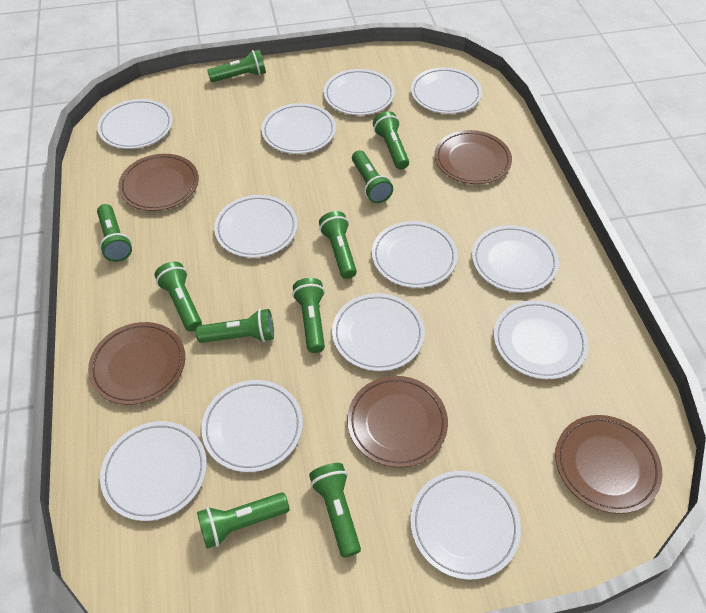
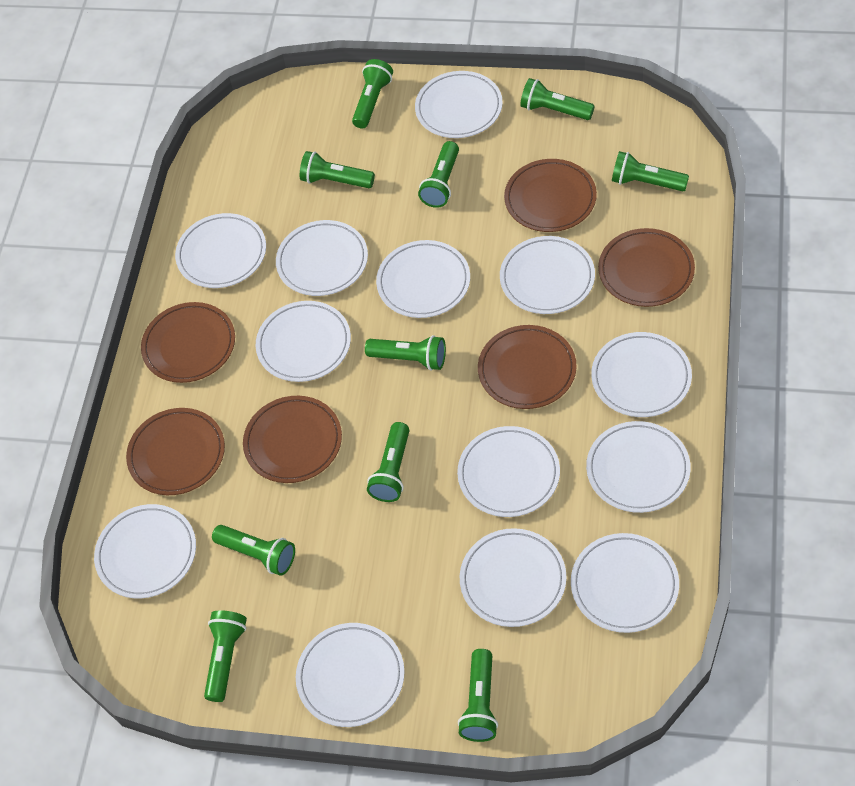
brown plate: [88,322,185,405] [118,154,199,211] [347,376,448,468] [435,130,512,184] [555,415,662,514] = 5 -> [126,408,225,495] [141,302,235,383] [243,396,342,483] [478,325,577,409] [504,159,597,232] [598,228,695,307] = 6
white plate: [97,99,173,149] [100,421,207,521] [201,380,303,472] [214,195,298,258] [261,103,336,154] [324,69,395,115] [332,293,425,371] [372,221,458,288] [410,471,521,580] [411,67,482,114] [472,225,559,293] [494,300,588,379] = 12 -> [94,504,196,598] [175,213,266,288] [256,301,351,382] [276,220,368,296] [296,623,404,727] [376,240,470,318] [415,71,503,138] [457,426,560,517] [460,528,566,627] [500,236,595,314] [571,533,679,633] [586,421,691,513] [591,332,692,417] = 13

